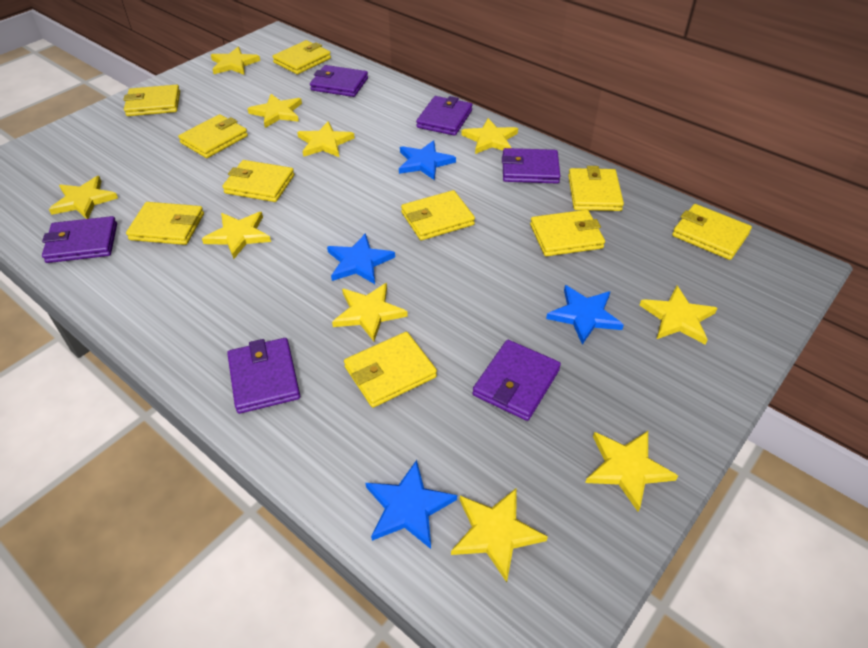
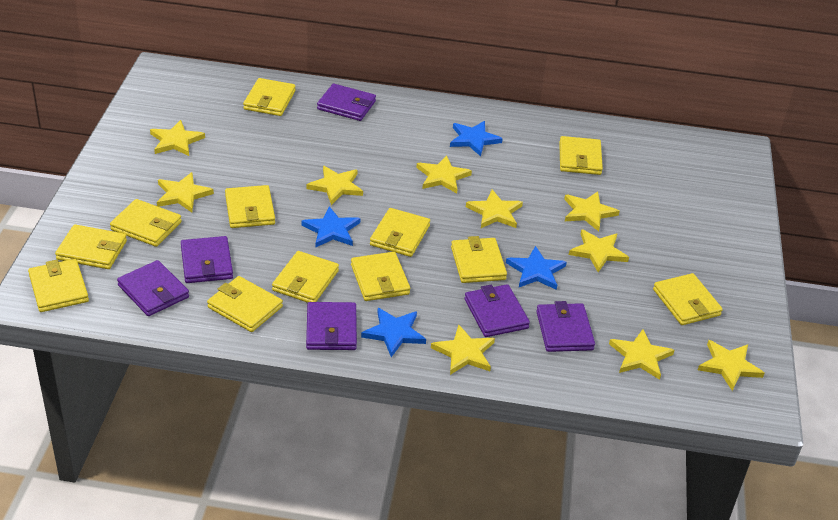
yellow wallet: [123,85,180,116] [126,202,204,245] [178,114,248,158] [222,160,294,202] [272,40,331,74] [344,332,437,408] [401,190,475,241] [530,210,605,256] [568,166,624,211] [672,204,752,260] = 10 -> [28,259,89,312] [55,224,127,269] [110,199,182,247] [207,276,283,332] [225,185,275,228] [243,78,296,116] [272,251,339,303] [351,252,410,301] [370,208,430,257] [451,236,507,283] [559,136,603,175] [653,273,723,325] = 12

